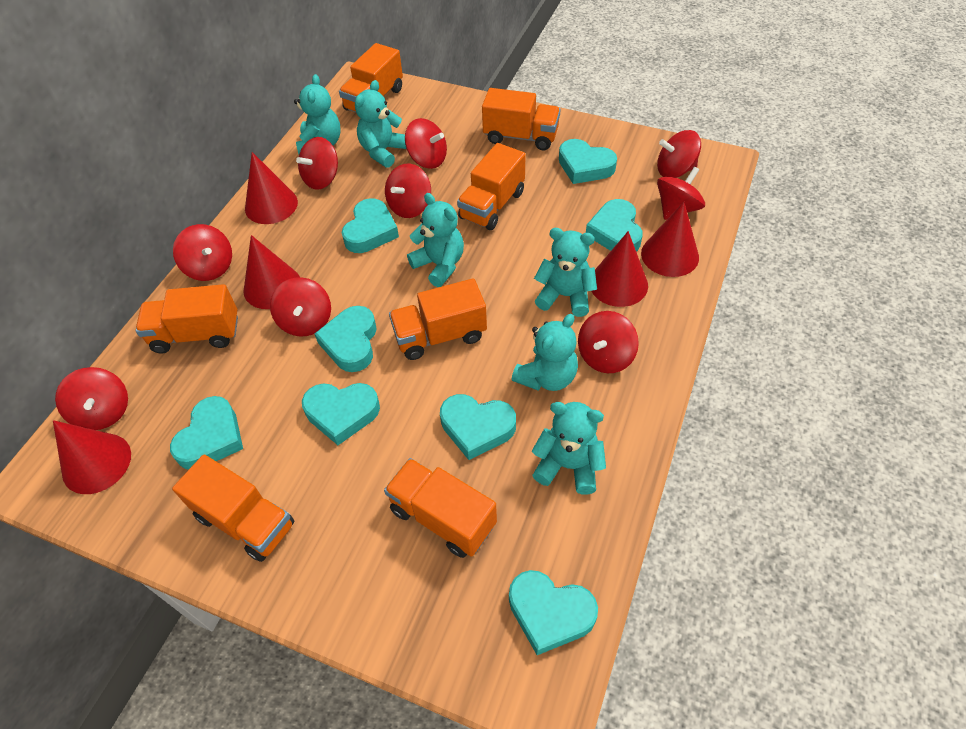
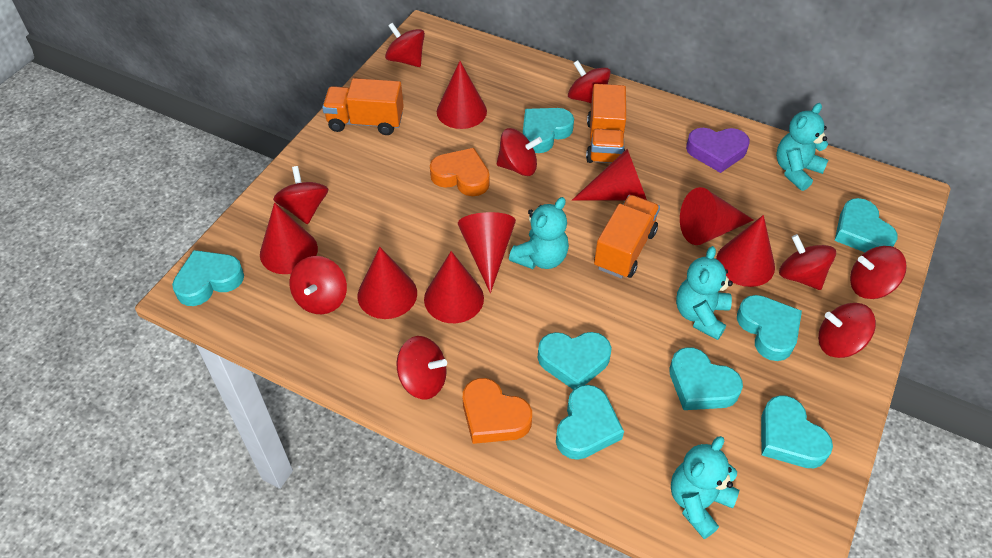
orange heart: none = 0 -> [430,148,490,196] [463,378,532,444] = 2
orange truck: [136,284,238,353] [172,455,294,562] [339,43,403,112] [384,458,497,558] [389,278,487,360] [457,143,526,230] [482,88,561,150] = 7 -> [322,78,404,135] [586,84,626,163] [594,195,660,278] = 3
purple heart: none = 0 -> [686,128,750,173] = 1
red cone: [53,420,131,494] [243,235,300,309] [245,152,298,224] [591,231,648,307] [641,202,699,277] = 5 -> [260,202,318,274] [358,247,417,319] [424,251,484,323] [437,61,487,129] [458,212,516,293] [572,149,647,200] [680,187,754,245] [716,215,775,287] = 8
turquoise teddy bear: [294,74,341,154] [355,80,406,168] [407,193,464,287] [512,314,578,391] [532,402,606,495] [534,228,597,317] = 6 -> [509,197,569,269] [671,436,739,539] [676,246,733,340] [776,103,828,191] = 4

